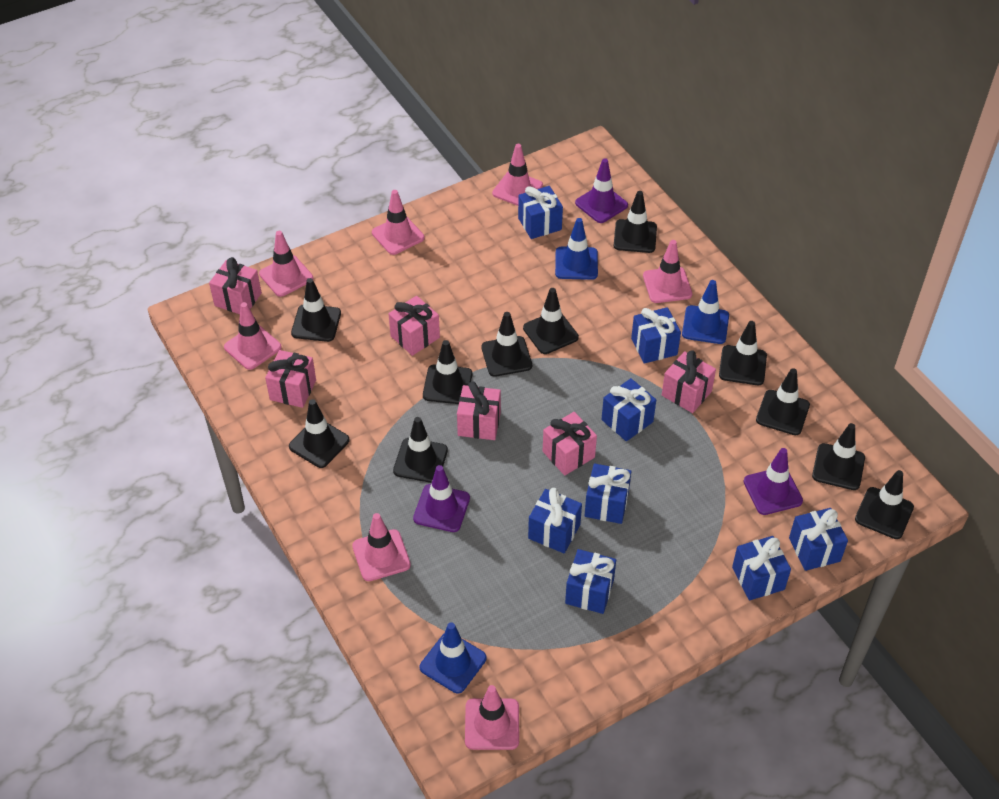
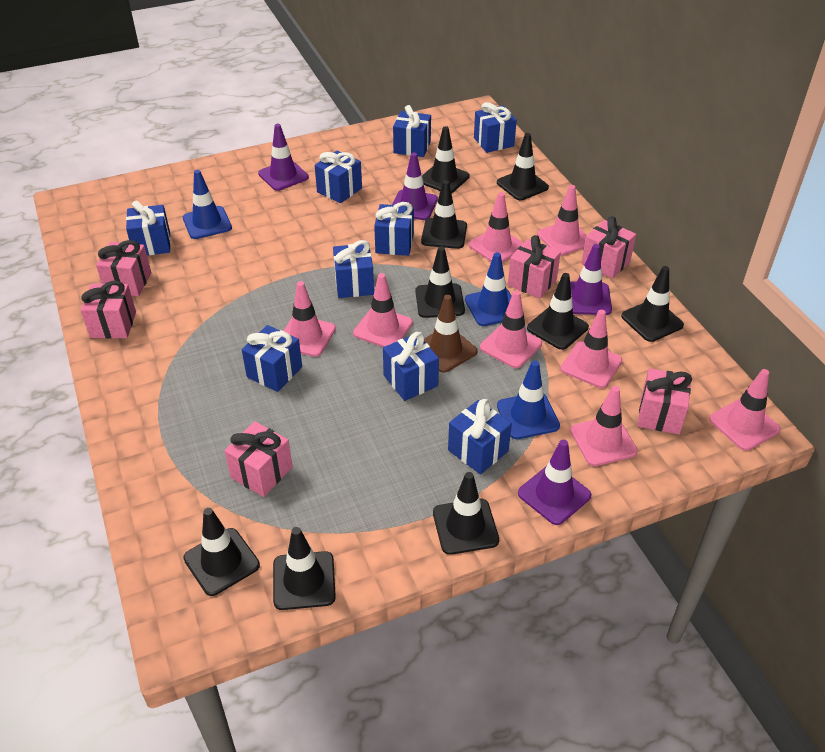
black traffic cone: [289,399,350,468] [291,278,341,342] [393,417,448,483] [423,340,472,404] [481,312,532,377] [523,288,579,354] [613,191,657,253] [719,321,767,385] [756,368,810,435] [812,423,865,490] [855,470,914,539] = 11 -> [183,508,260,596] [273,527,336,610] [415,246,465,318] [421,180,467,249] [422,126,470,193] [433,472,499,555] [497,133,549,201] [527,273,589,350] [621,266,684,342] = 9
blue gift: [518,186,563,239] [528,488,582,553] [565,549,616,614] [584,463,632,524] [601,378,656,441] [631,307,681,364] [732,536,791,600] [789,508,848,571] = 8 -> [126,200,171,255] [242,325,302,392] [315,150,362,203] [333,240,374,298] [374,202,414,256] [383,332,439,401] [393,105,431,157] [448,399,512,474] [474,102,517,153] = 9
brown traffic cone: none = 0 -> [424,295,478,373] = 1
pink traffic cone: [224,302,282,370] [259,231,313,297] [352,513,411,581] [372,190,425,255] [465,685,519,750] [492,144,543,206] [643,240,692,303] = 7 -> [283,281,336,357] [353,273,413,347] [469,192,523,263] [480,291,542,368] [537,185,587,256] [561,310,622,388] [571,386,638,466] [709,369,780,451] = 8
purple traffic cone: [413,465,470,532] [575,158,628,223] [744,448,803,515] = 3 -> [258,124,309,191] [392,153,438,220] [518,439,591,525] [570,244,612,315] = 4

